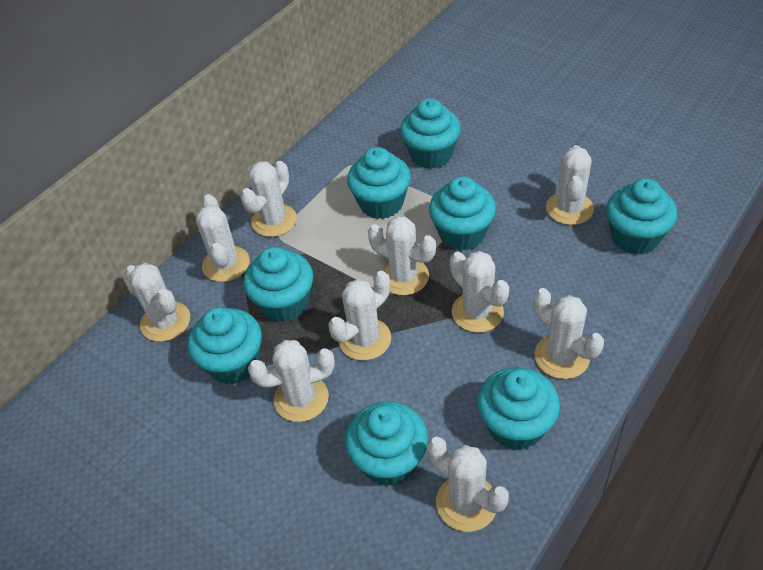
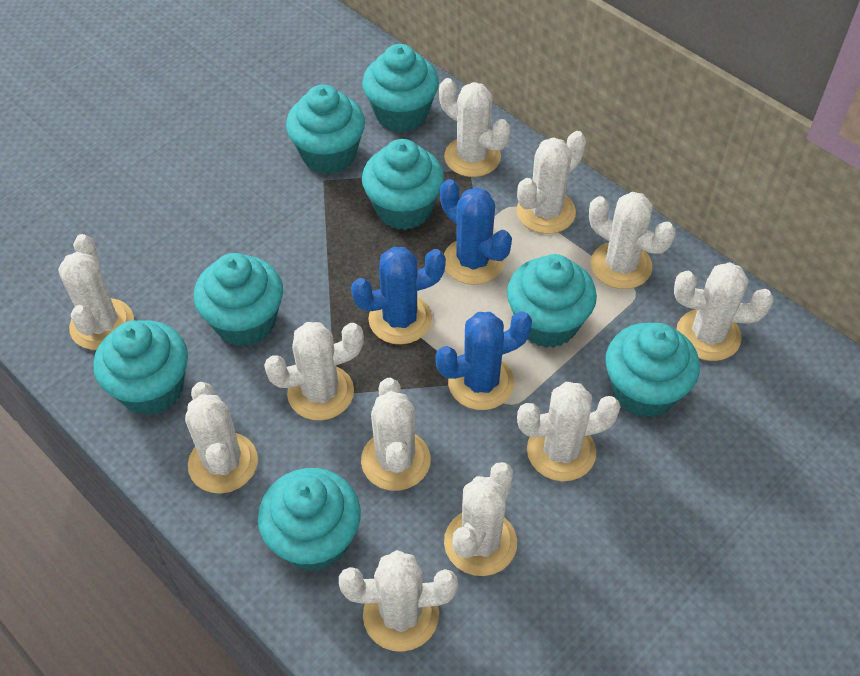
blue cactus: none = 0 -> [351,247,446,345] [436,311,532,410] [440,179,512,285] = 3
white cactus: [125,263,190,342] [196,194,250,282] [240,161,297,237] [248,340,335,422] [328,271,391,361] [368,216,436,295] [427,436,509,532] [450,251,509,333] [533,288,604,379] [546,145,594,225] = 10 -> [58,234,134,350] [185,382,258,494] [264,322,364,421] [339,550,458,652] [361,378,431,491] [439,78,510,177] [444,462,517,576] [517,131,586,234] [517,382,621,481] [589,192,676,289] [674,262,773,361] = 11

